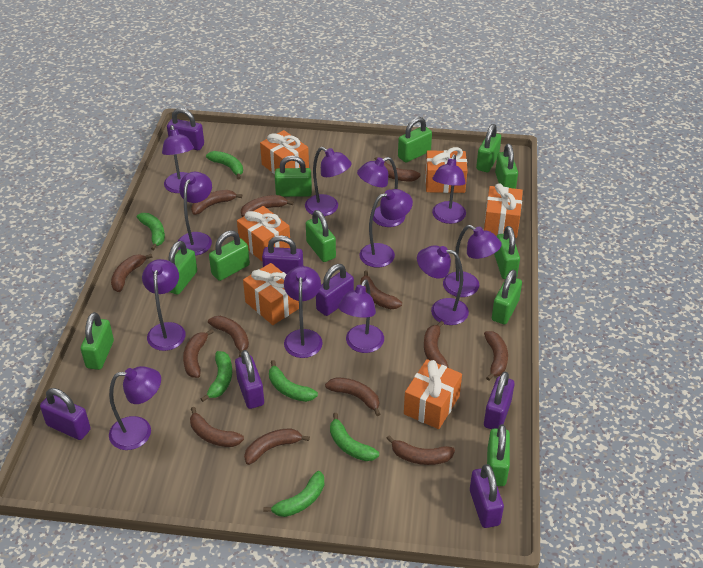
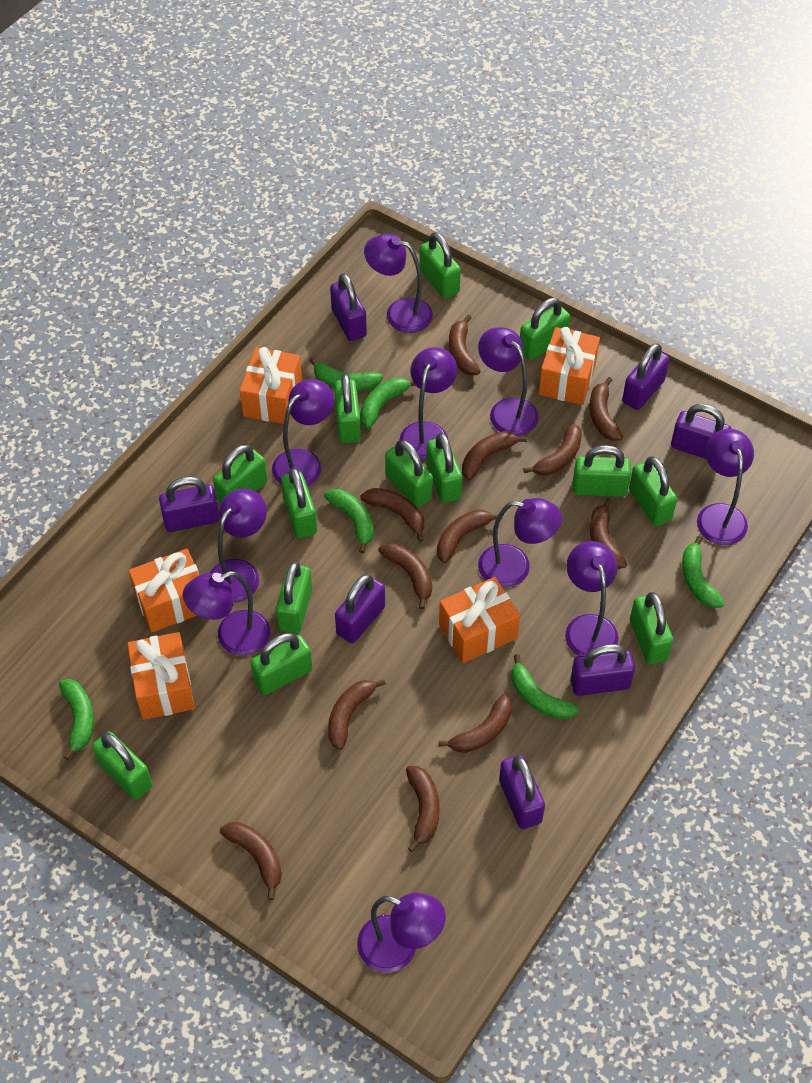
brown banana: [111,254,152,292] [183,329,214,378] [190,407,244,447] [191,190,242,215] [208,316,249,357] [241,195,294,217] [244,428,310,465] [325,377,380,416] [360,271,402,309] [375,157,421,181] [386,435,455,465] [424,321,448,368] [484,331,508,381] = 13 -> [220,822,282,900] [328,679,386,750] [360,488,424,542] [378,543,432,609] [406,766,440,853] [437,510,499,563] [438,694,512,753] [449,315,481,375] [462,431,527,480] [523,423,582,476] [589,377,623,441] [590,498,627,569] = 12
green padlock: [81,312,114,370] [168,241,197,295] [209,230,250,281] [275,155,312,197] [306,210,336,262] [398,117,432,162] [476,124,501,172] [487,424,510,486] [492,270,522,324] [494,226,520,279] [495,144,518,189] = 11 -> [92,731,152,800] [213,445,268,504] [250,633,312,695] [276,562,312,634] [281,468,317,538] [334,374,361,443] [385,440,433,507] [419,232,461,299] [426,433,462,503] [520,298,570,360] [573,445,631,497] [629,456,677,526] [630,592,673,664] = 13
orange gift: [237,206,290,262] [243,263,299,325] [260,130,309,174] [404,359,462,429] [425,147,468,193] [484,183,523,238] = 6 -> [127,632,195,720] [128,549,199,633] [240,347,302,424] [439,577,520,663] [539,327,600,405] = 5
purple lamp: [109,366,161,450] [142,259,186,351] [162,125,194,193] [178,172,212,256] [284,266,323,358] [305,147,352,216] [338,280,384,353] [357,157,406,227] [360,189,413,267] [417,245,469,325] [432,154,466,224] [443,225,502,297] = 12 -> [183,571,270,656] [210,488,267,603] [272,379,334,486] [357,893,446,972] [364,234,433,333] [400,347,457,461] [478,327,538,436] [478,498,562,588] [565,541,618,656] [697,429,754,545] = 10

